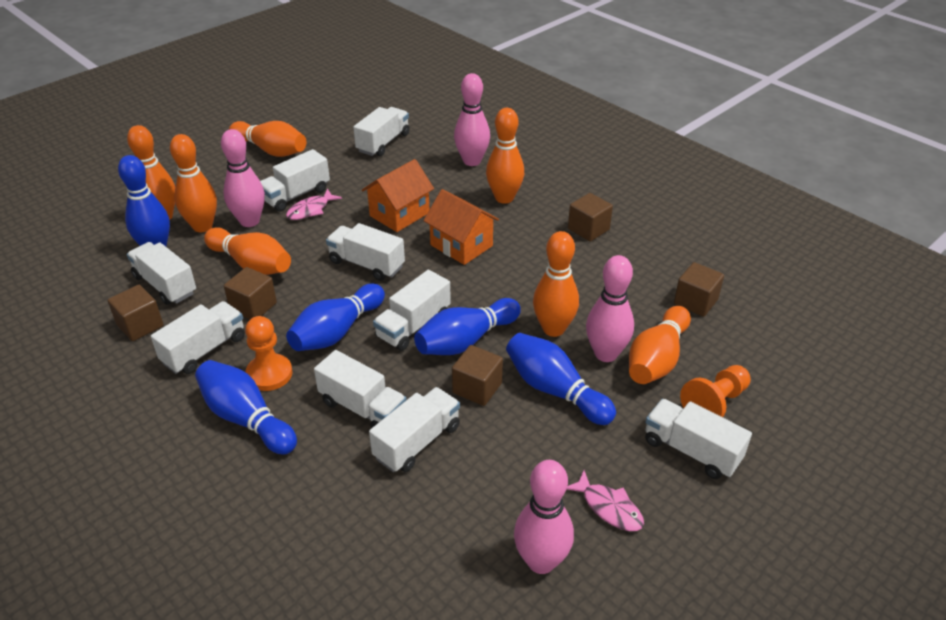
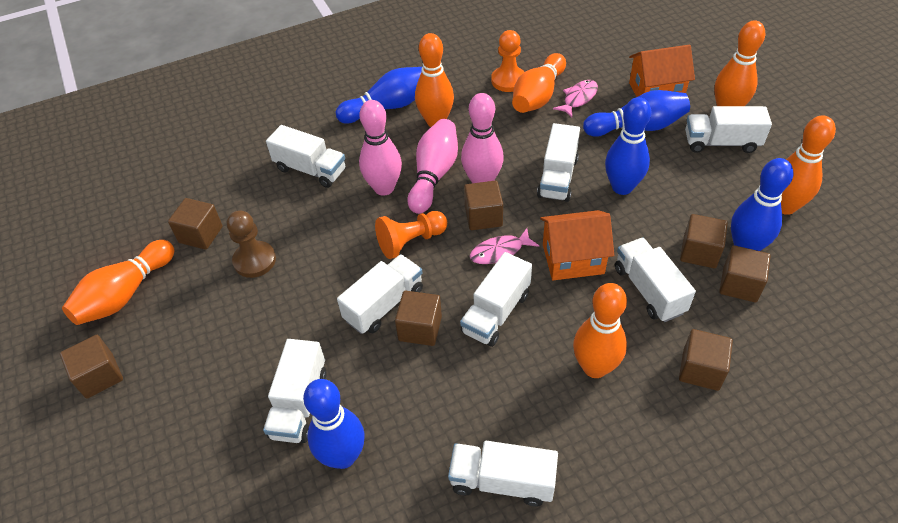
brown cube: [108,285,164,341] [224,267,277,319] [452,345,503,406] [568,193,613,241] [674,262,724,317] = 5 -> [60,335,123,399] [168,198,223,250] [395,291,442,346] [464,181,503,230] [679,329,733,391] [680,214,728,268] [719,245,771,302] = 7
brown pawn: none = 0 -> [227,210,276,278] = 1
orange bowling pin: [127,125,175,220] [170,134,217,232] [204,227,291,275] [229,121,306,157] [486,108,524,204] [533,231,579,337] [629,306,691,384] = 7 -> [62,240,174,325] [415,33,454,127] [512,53,566,113] [573,283,627,378] [714,20,765,106] [781,116,836,215] = 6
pink bowling pin: [221,129,265,227] [454,73,490,166] [514,460,574,574] [586,255,634,362] = 4 -> [359,100,402,196] [407,119,458,214] [461,93,504,183] = 3
white truck: [127,242,196,305] [151,301,245,374] [260,149,330,211] [314,350,407,428] [326,223,405,281] [353,107,410,156] [369,387,460,472] [373,270,451,351] [645,399,752,479] = 9 -> [263,339,327,443] [266,125,346,188] [337,254,423,334] [448,441,558,507] [460,252,532,347] [537,123,580,202] [615,238,696,322] [685,106,772,153] = 8

